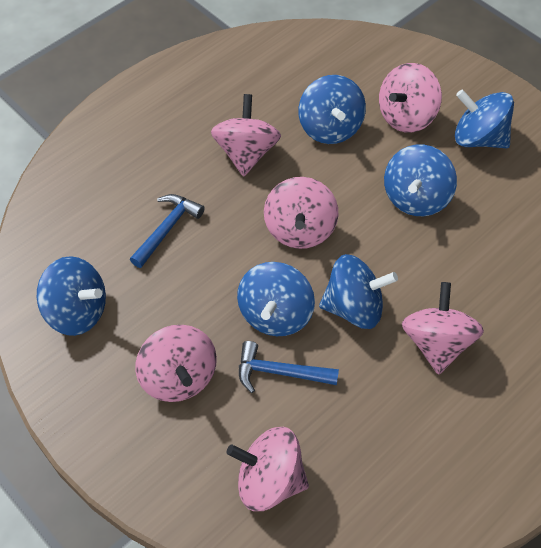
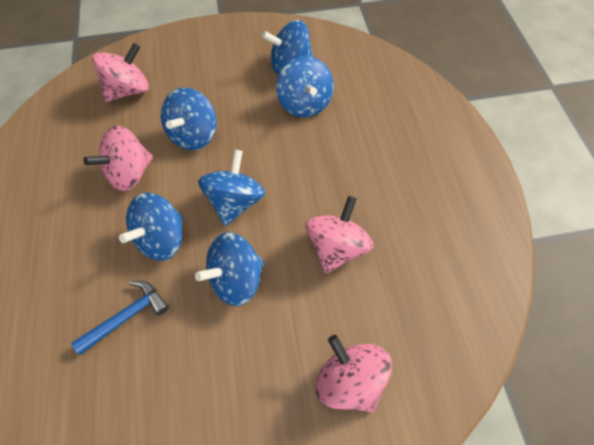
blue hammer: [130,194,205,268] [239,341,339,393] = 2 -> [71,280,169,355] = 1
pink spinning top: [135,325,217,402] [211,94,281,177] [227,427,309,511] [264,177,338,249] [379,63,442,133] [402,282,484,375] = 6 -> [83,126,153,191] [92,43,149,102] [305,196,373,273] [316,335,392,412] = 4

